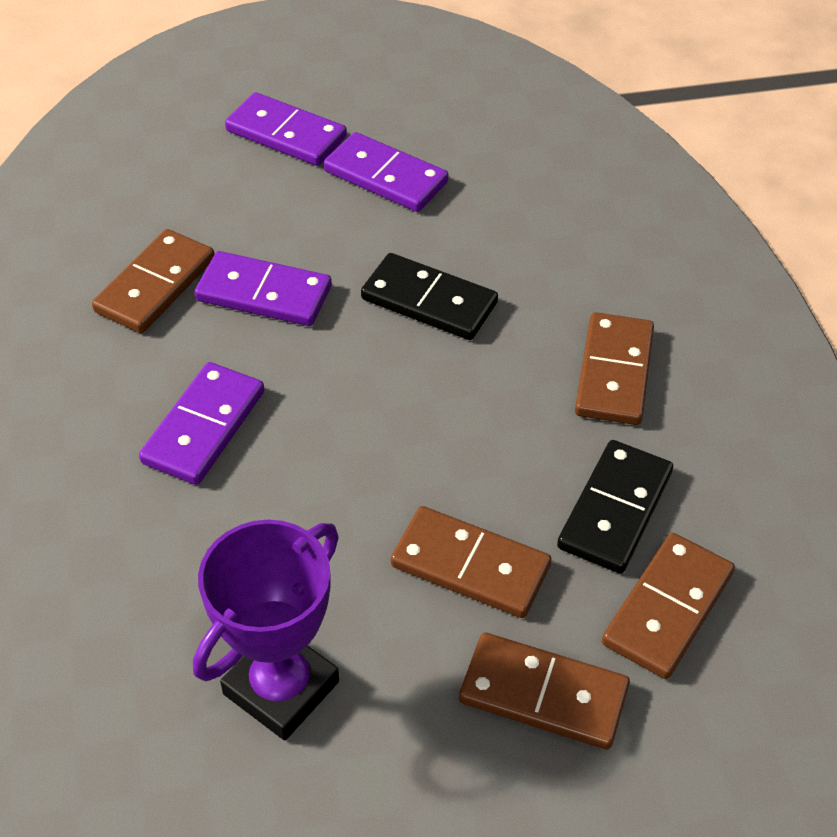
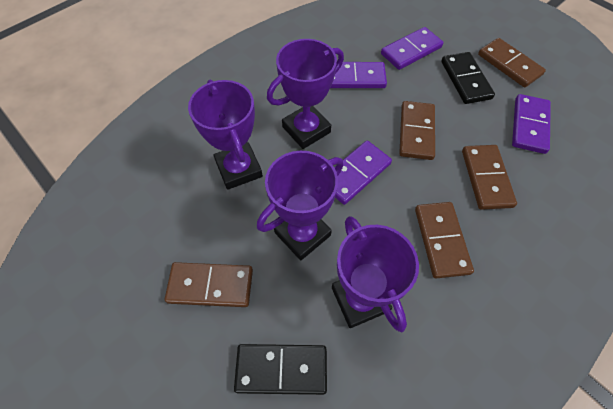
purple trophy: [193,520,339,740] = 1 -> [188,80,263,190] [257,151,343,260] [267,39,344,149] [332,216,419,332] = 4

